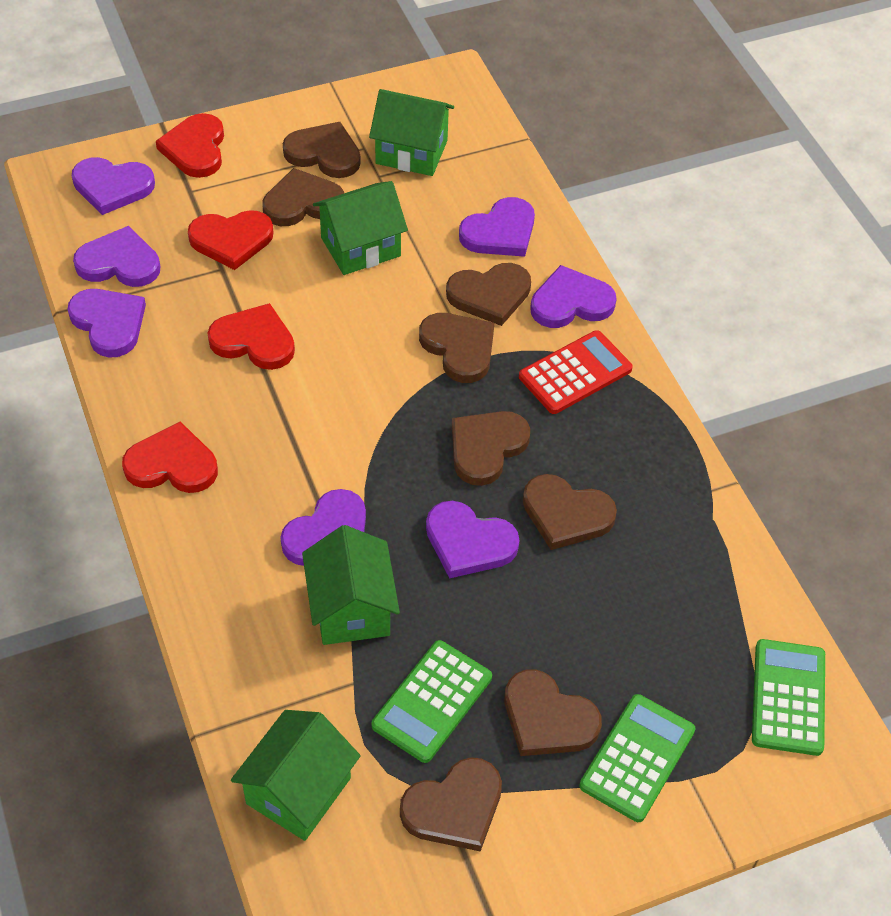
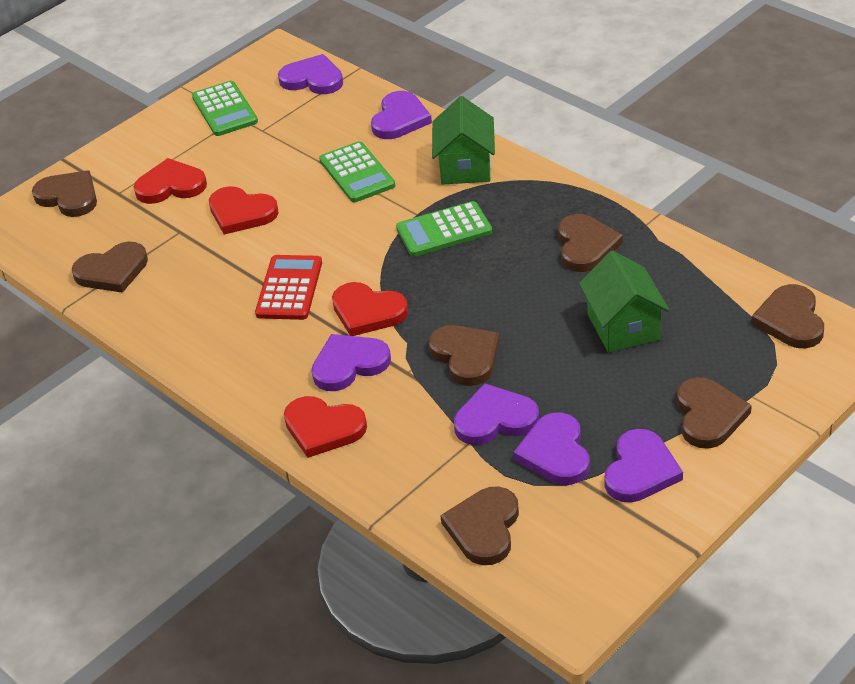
brown heart: [262,168,344,226] [283,122,361,178] [400,757,502,852] [419,313,494,383] [446,263,531,326] [452,411,530,486] [505,669,602,756] [523,474,617,550] = 8 -> [32,170,97,217] [72,242,148,293] [429,325,500,386] [440,486,519,565] [558,214,623,272] [677,377,752,449] [751,284,824,349] = 7
green house: [231,710,361,841] [302,525,400,645] [313,181,408,275] [369,89,454,176] = 4 -> [432,96,495,185] [579,251,669,353] = 2
purple heart: [67,289,146,358] [72,157,155,215] [73,226,160,287] [280,489,366,566] [426,501,520,578] [459,197,535,257] [530,265,617,328] = 7 -> [278,54,343,94] [311,334,391,391] [371,91,432,139] [454,383,539,445] [513,412,590,485] [604,429,683,503] = 6

